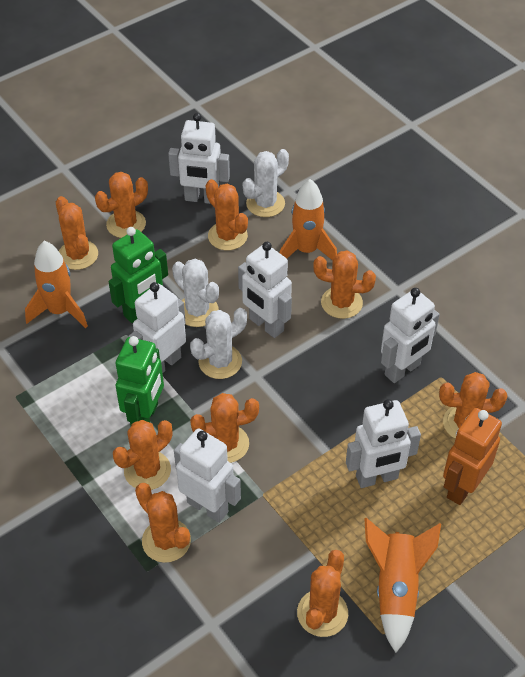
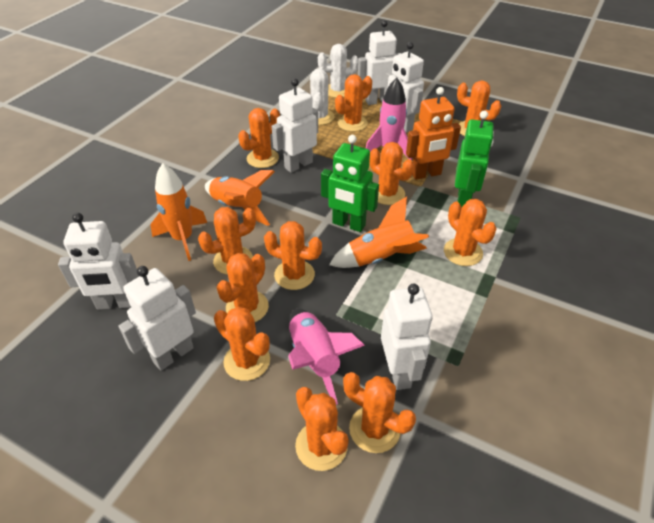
orange cactus: [56,196,98,270] [95,172,148,238] [113,420,172,490] [135,483,191,563] [190,393,259,463] [206,179,248,250] [297,550,348,637] [313,251,376,319] [439,372,508,439] = 9 -> [198,207,256,275] [214,307,270,381] [217,253,269,322] [238,108,280,168] [264,221,322,290] [295,387,349,471] [335,74,372,132] [343,372,416,453] [369,142,414,205] [444,199,497,266] [457,80,501,136] = 11
pink rocket: none = 0 -> [288,308,365,405] [366,77,412,160] = 2
white cactus: [172,259,219,327] [190,308,247,379] [243,149,289,217] = 3 -> [310,67,335,125] [318,44,358,98] = 2

